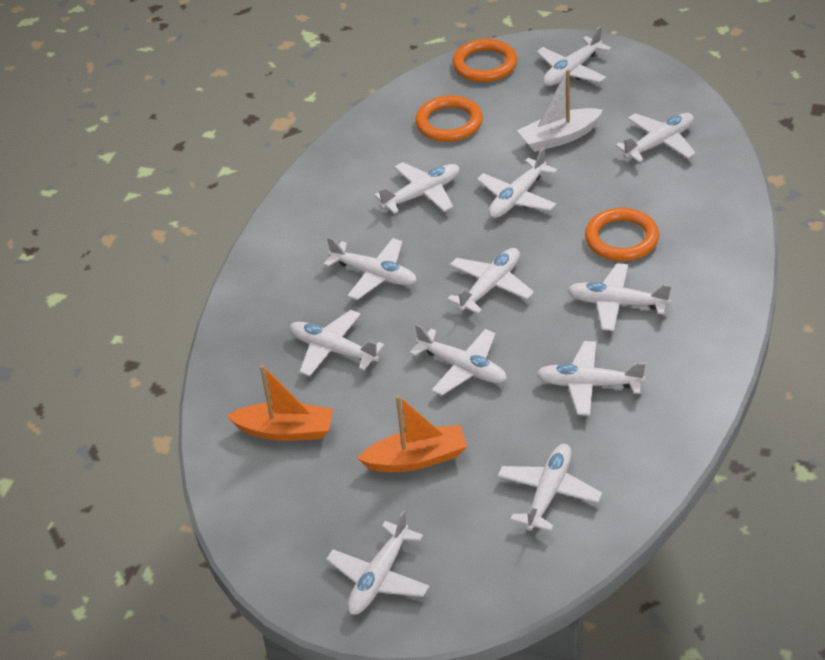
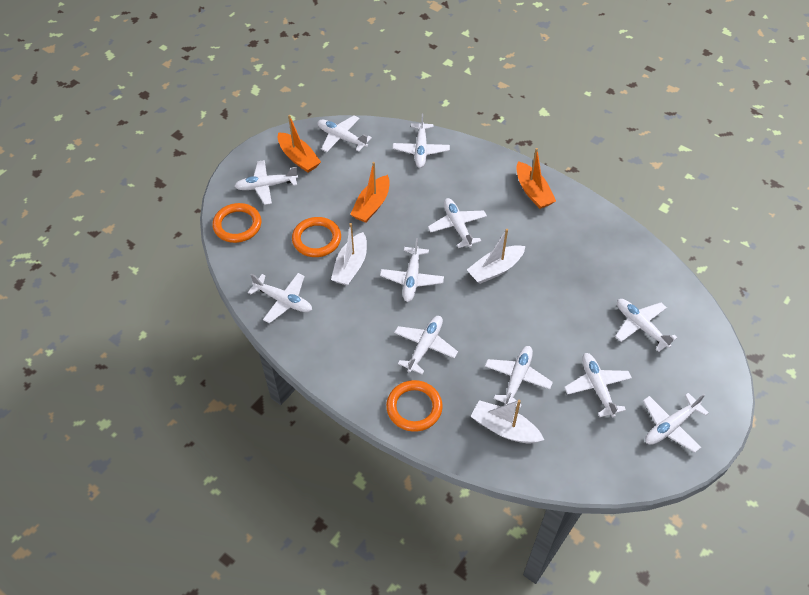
orange boat: [226,365,333,441] [357,395,467,472] = 2 -> [278,115,321,173] [350,162,390,223] [516,148,556,209] = 3
white boat: [517,69,603,152] = 1 -> [331,223,367,286] [467,229,525,284] [470,400,544,444] = 3
white plane: [289,310,384,376] [323,237,417,300] [326,510,430,615] [374,162,459,214] [409,324,506,396] [447,248,534,314] [477,147,557,218] [497,444,602,531] [536,341,646,415] [537,26,611,86] [567,263,671,331] [615,113,696,162] = 12 -> [235,160,298,205] [248,273,312,323] [317,116,372,152] [380,238,444,302] [393,114,450,168] [394,316,458,375] [428,198,487,248] [485,346,553,408] [564,353,632,417] [615,299,677,352] [643,393,709,453] = 11

